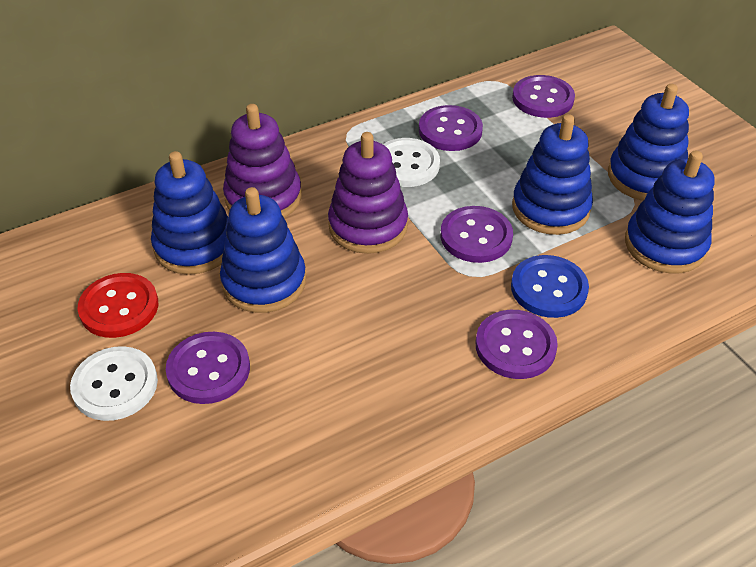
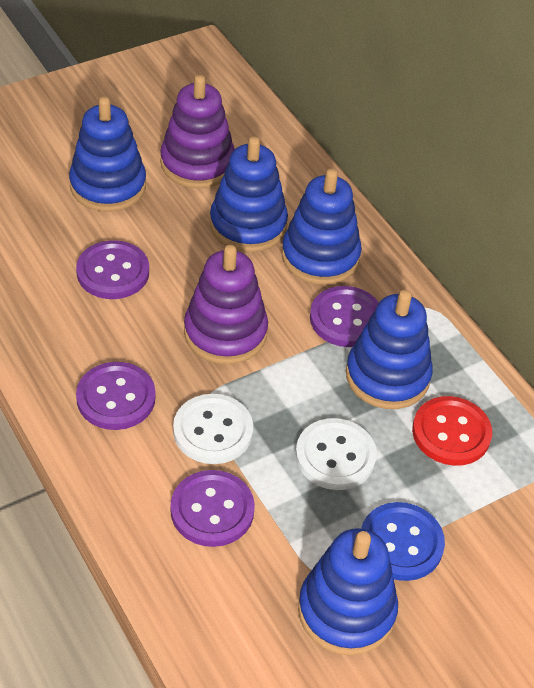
purple button: [166,332,250,404] [419,105,483,151] [440,206,513,263] [476,310,558,379] [512,75,575,118] = 5 -> [76,240,149,299] [76,362,156,430] [170,470,255,547] [310,286,379,347] = 4

